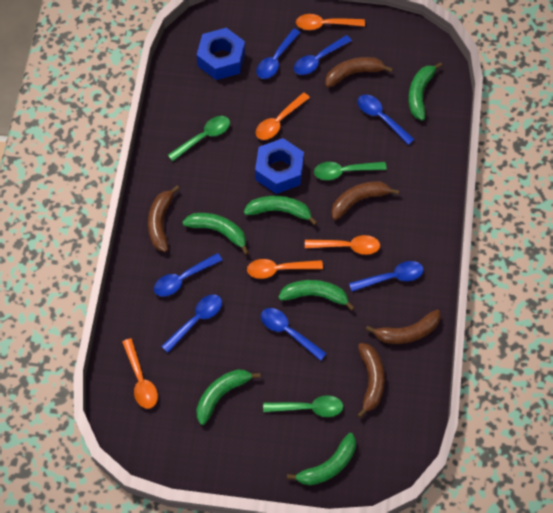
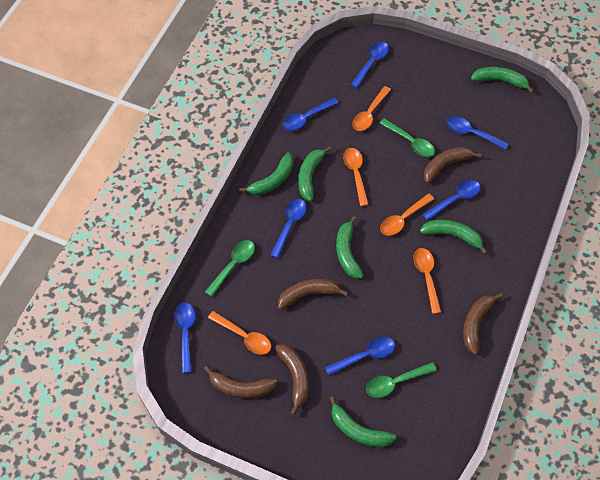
blue nut: [197,28,245,80] [255,138,304,194] = 2 -> none = 0

